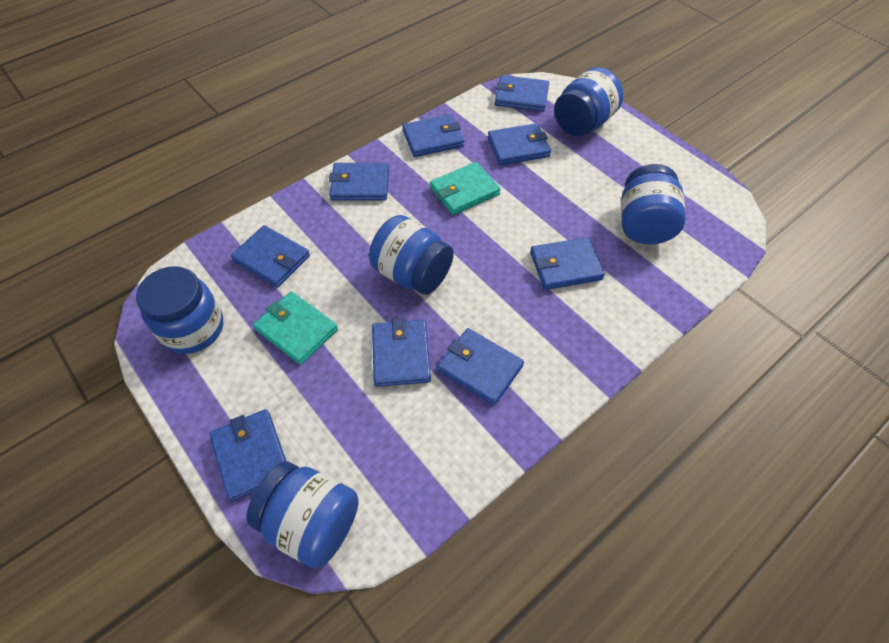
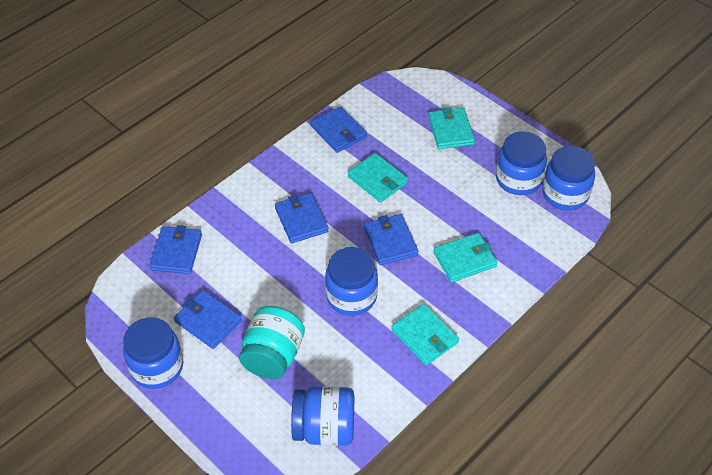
blue wallet: [209,409,286,501] [231,225,310,288] [329,163,389,201] [372,318,431,387] [402,114,464,157] [437,328,524,406] [488,123,551,165] [495,75,549,112] [530,237,605,290] = 9 -> [149,225,202,274] [174,290,242,349] [275,193,329,243] [311,106,367,153] [364,214,418,265] = 5
turquoise jar: none = 0 -> [239,306,305,379] = 1
turquoise wallet: [253,291,338,365] [430,162,501,215] = 2 -> [348,153,408,202] [391,304,459,365] [428,107,475,149] [434,233,498,282] = 4

